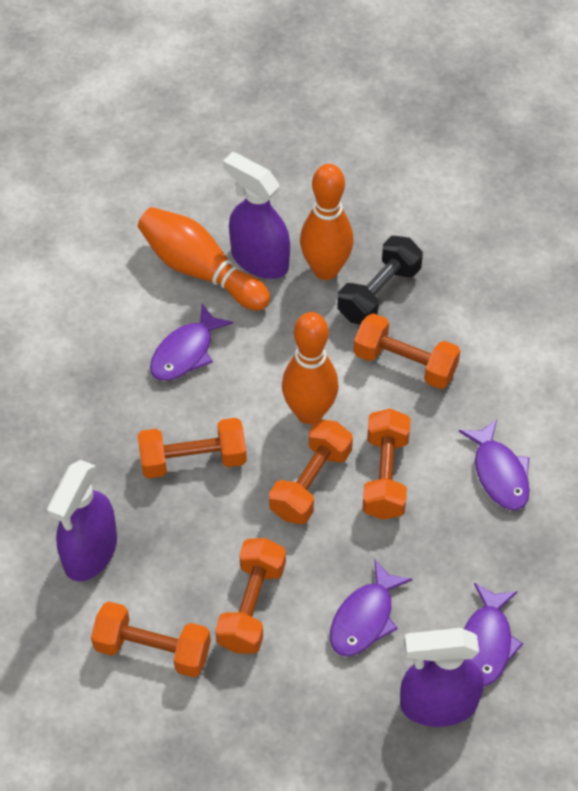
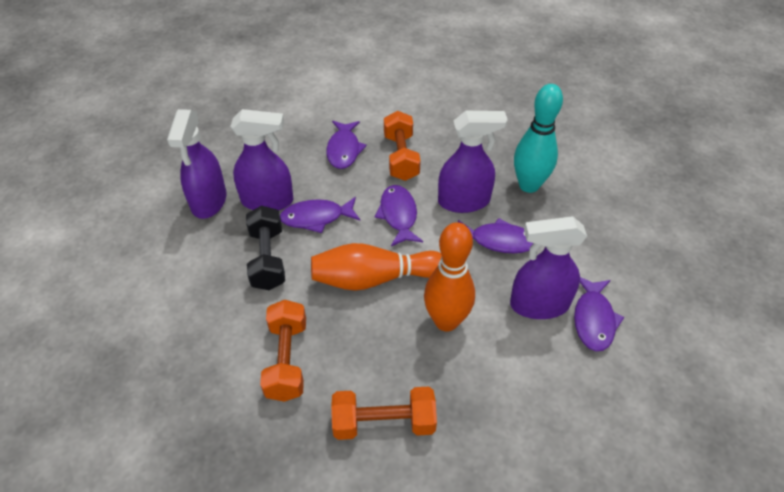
orange bowling pin: [138,207,270,311] [282,312,339,424] [300,164,353,280] = 3 -> [311,243,442,291] [424,222,475,332] = 2
orange dumbbell: [91,601,211,677] [138,418,247,479] [215,538,286,654] [269,419,353,524] [354,313,460,389] [362,409,411,520] = 6 -> [260,300,306,402] [331,387,437,440] [384,111,421,181] = 3
purple fish: [150,304,233,381] [330,559,412,657] [459,419,530,510] [464,583,523,686] = 4 -> [280,197,360,233] [326,121,367,169] [375,185,423,246] [458,218,533,253] [574,277,624,351] = 5
purple spray bottle: [47,460,117,581] [223,152,290,279] [400,628,484,727] = 3 -> [167,109,226,219] [230,109,293,210] [438,111,508,213] [510,217,587,319] = 4
turquoise bowling pin: none = 0 -> [514,84,563,193] = 1

